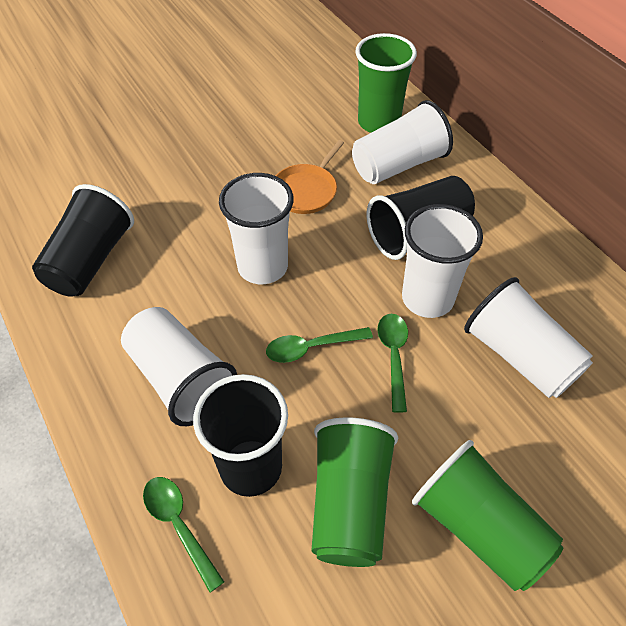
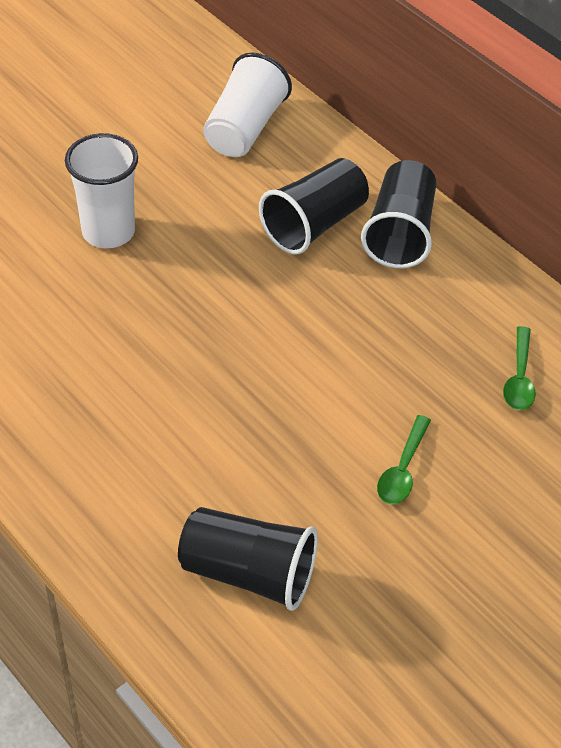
green cup: [311,418,398,567] [355,33,417,133] [412,440,564,591] = 3 -> none = 0
green spoon: [143,477,224,592] [266,327,373,363] [378,314,408,413] = 3 -> [377,415,431,504] [503,326,536,410] = 2
orange pan: [276,140,344,214] = 1 -> none = 0
white cup: [121,307,237,426] [219,173,294,284] [352,100,453,184] [402,204,483,318] [464,277,593,398] = 5 -> [65,133,138,248] [203,53,292,157] = 2

